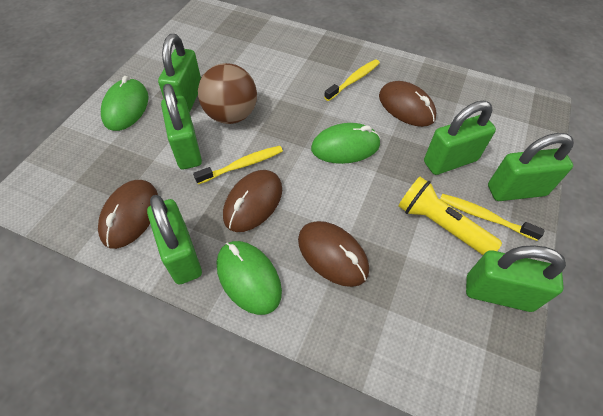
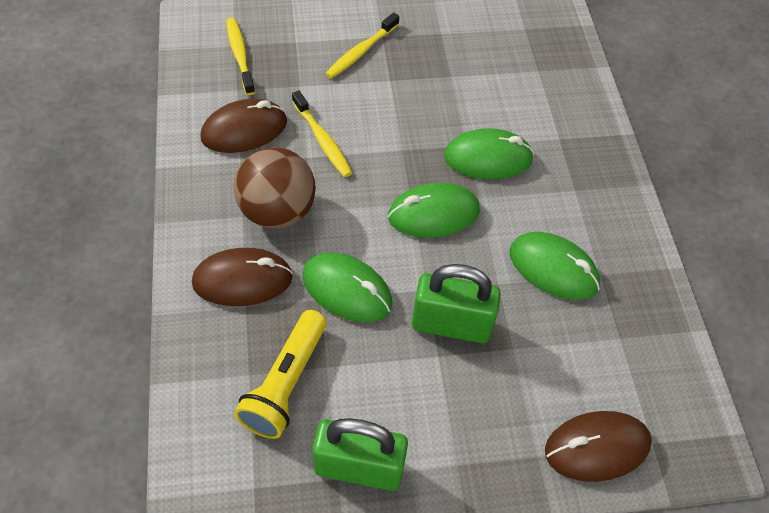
brown mouse: [98,180,158,249] [223,170,282,232] [298,221,369,287] [379,81,436,127] = 4 -> [192,248,293,306] [200,99,287,153] [545,411,652,482] = 3
green mouse: [101,76,149,131] [217,241,282,315] [311,123,381,164] = 3 -> [303,252,392,322] [388,183,480,238] [444,128,534,179] [509,232,600,300] = 4
green padlock: [147,195,202,285] [158,34,201,113] [161,84,202,169] [424,101,496,175] [466,245,566,312] [488,133,574,201] = 6 -> [312,418,408,491] [412,264,501,343] = 2

